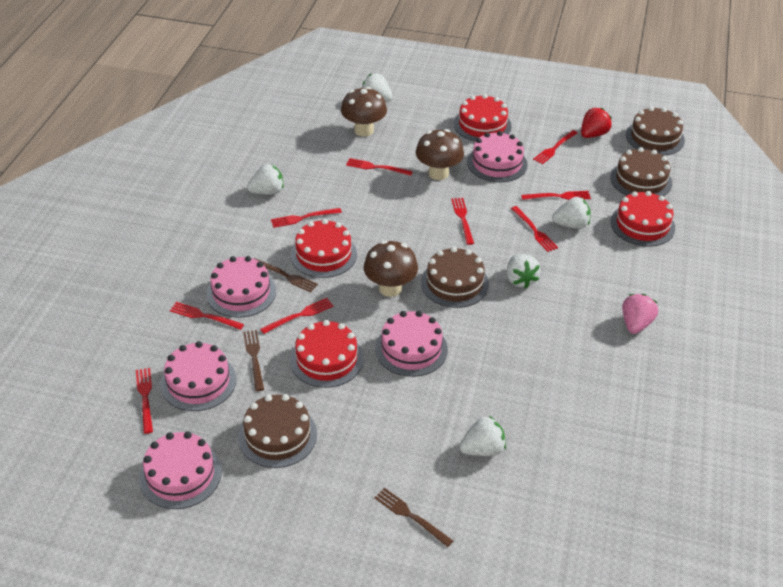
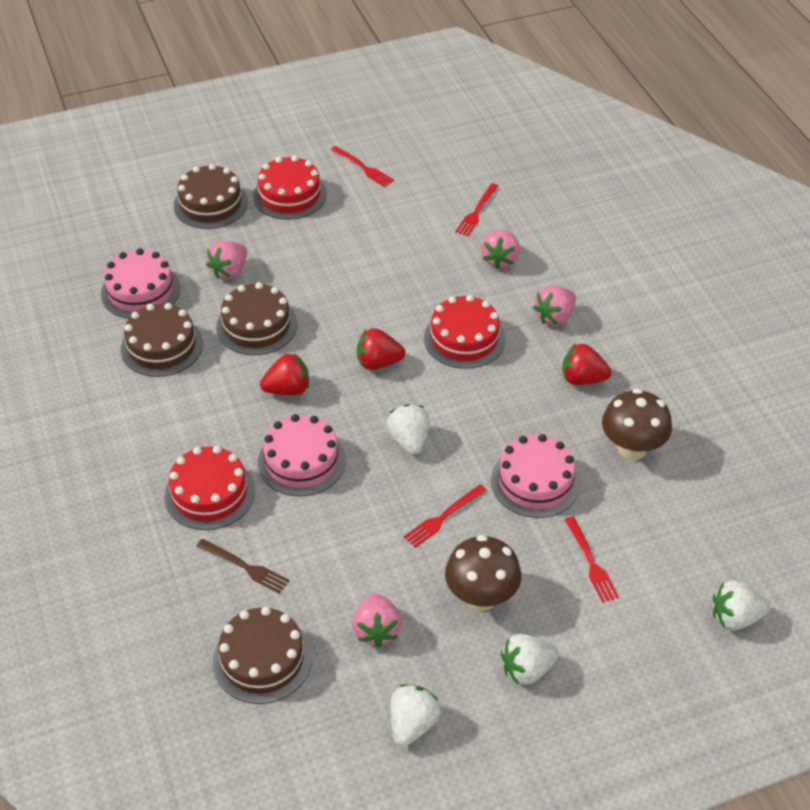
brown fork: [243,330,264,391] [254,258,318,292] [374,488,453,547] = 3 -> [196,539,290,594] = 1
brown mushroom: [341,87,387,137] [364,240,418,297] [416,129,464,180] = 3 -> [445,535,521,611] [602,389,672,460] = 2
pink cake: [139,431,222,509] [161,341,236,411] [207,256,276,318] [375,311,448,377] [467,131,528,182] = 5 -> [101,248,181,319] [258,414,346,496] [491,434,581,518] = 3
pink strawberry: [622,294,658,334] = 1 -> [206,241,247,279] [352,593,402,648] [481,230,520,269] [533,285,576,326] = 4
red cake: [290,320,364,388] [291,219,357,278] [454,94,512,142] [610,191,675,247] = 4 -> [164,446,255,530] [253,155,327,220] [424,295,506,369] = 3
red fork: [136,368,153,434] [170,302,244,330] [260,298,333,334] [271,208,342,228] [346,158,413,176] [451,198,474,245] [511,206,558,252] [521,191,591,200] [533,130,578,164] = 9 -> [331,146,394,187] [404,484,487,548] [455,183,498,236] [565,517,619,603] = 4
red strawberry: [581,108,612,138] = 1 -> [260,353,309,395] [357,328,405,370] [562,343,612,385] = 3
white strawberry: [247,164,283,195] [362,73,393,102] [459,416,506,456] [507,254,540,288] [552,197,590,229] = 5 -> [386,404,430,455] [390,684,441,746] [501,634,559,685] [713,580,770,630] = 4

